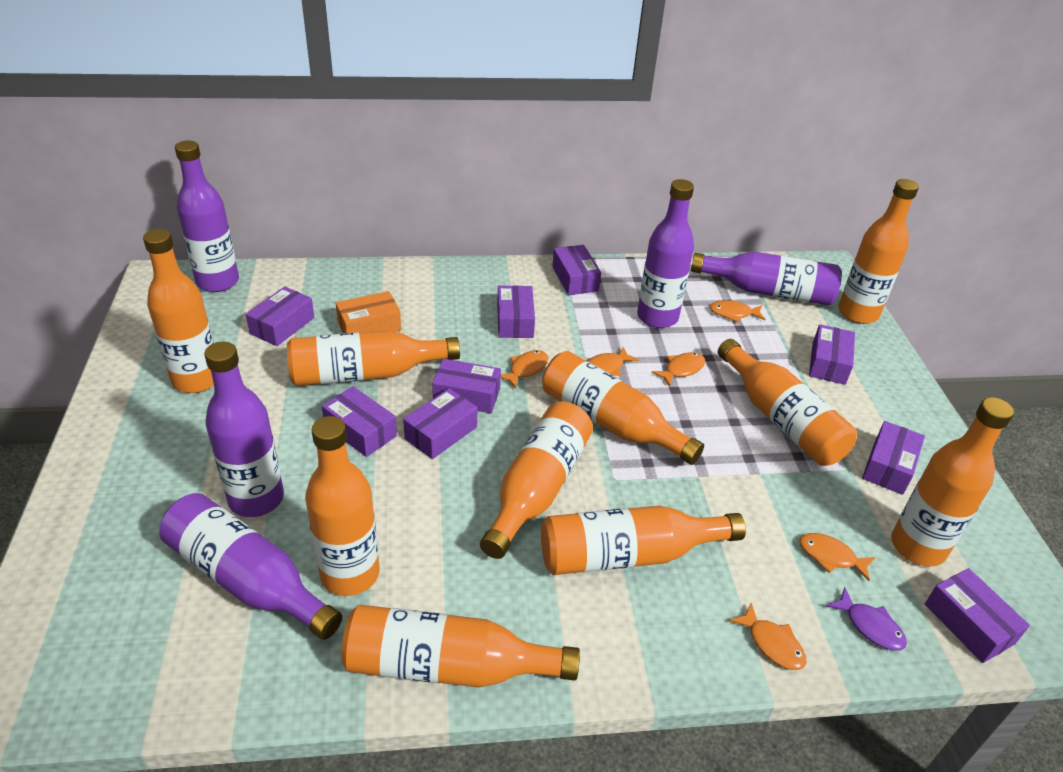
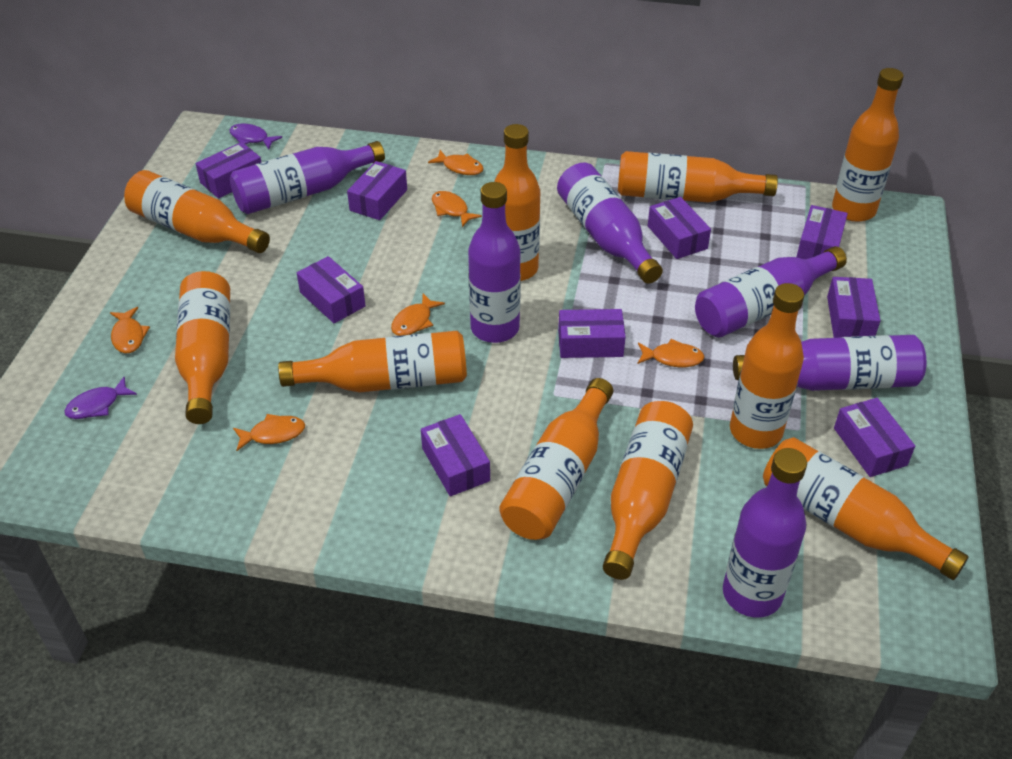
orange box: [336,291,401,334] = 1 -> none = 0
purple bottle: [159,493,342,640] [175,140,239,292] [204,342,284,517] [637,179,694,328] [691,252,842,305] = 5 -> [230,141,385,214] [468,182,521,343] [557,163,663,284] [695,246,847,337] [723,448,807,618] [733,335,926,391] = 6
purple fish: [826,587,907,651] = 1 -> [64,377,137,419] [230,123,282,149] = 2

